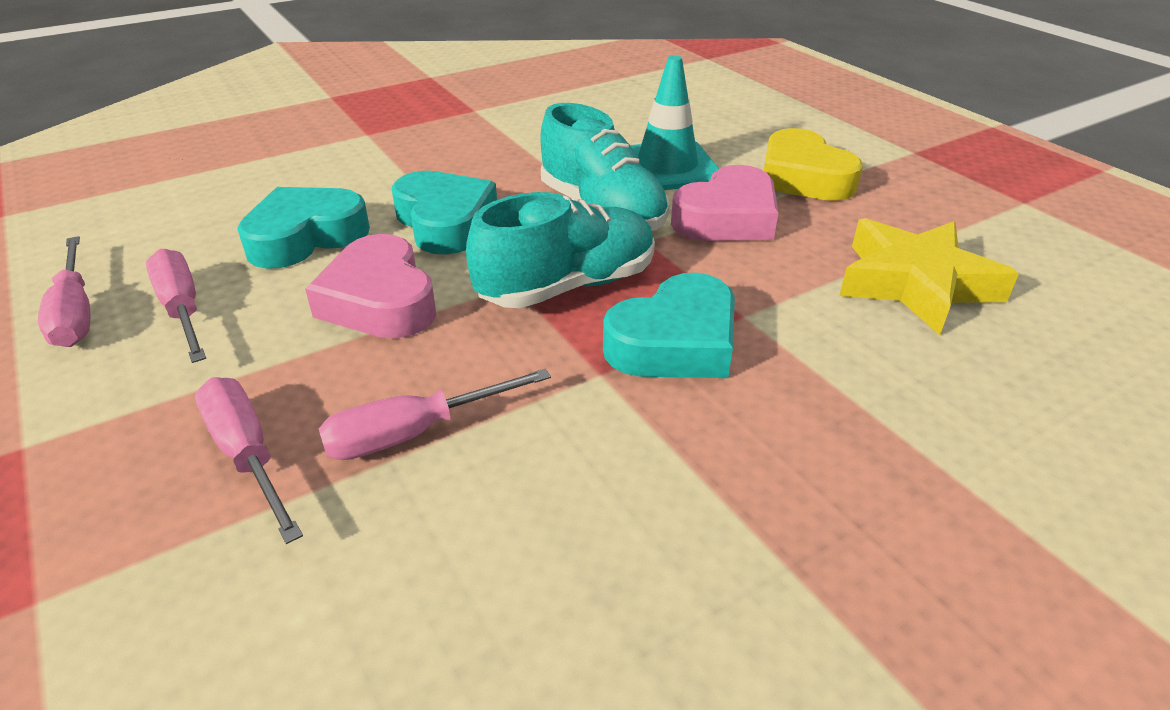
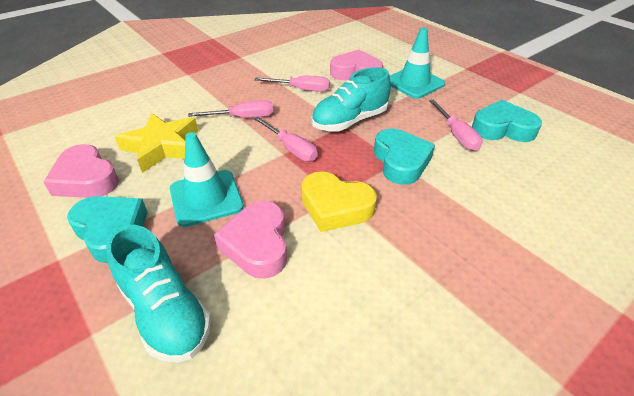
pink heart: [305,234,436,339] [671,165,778,241] = 2 -> [43,144,119,198] [214,201,287,279] [330,50,383,80] = 3
turquoise traffic cone: [630,55,719,190] = 1 -> [170,132,244,227] [390,27,445,99] = 2

